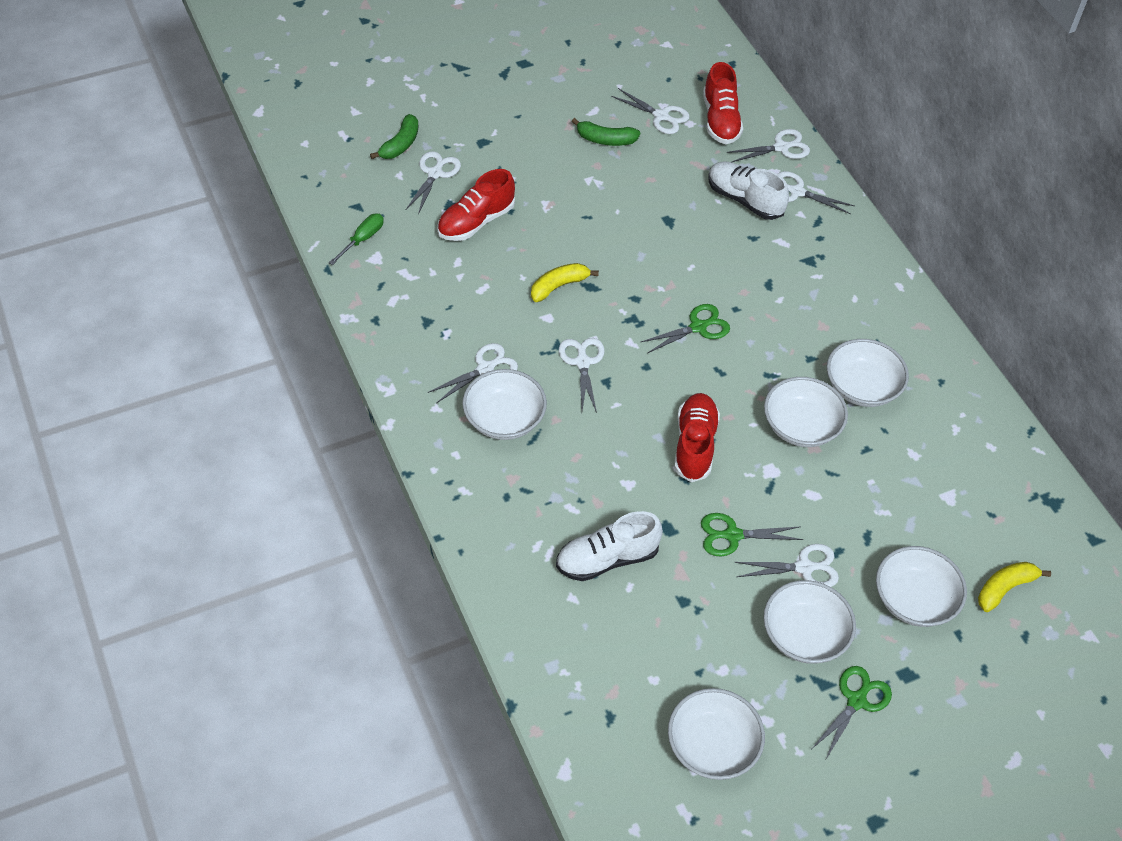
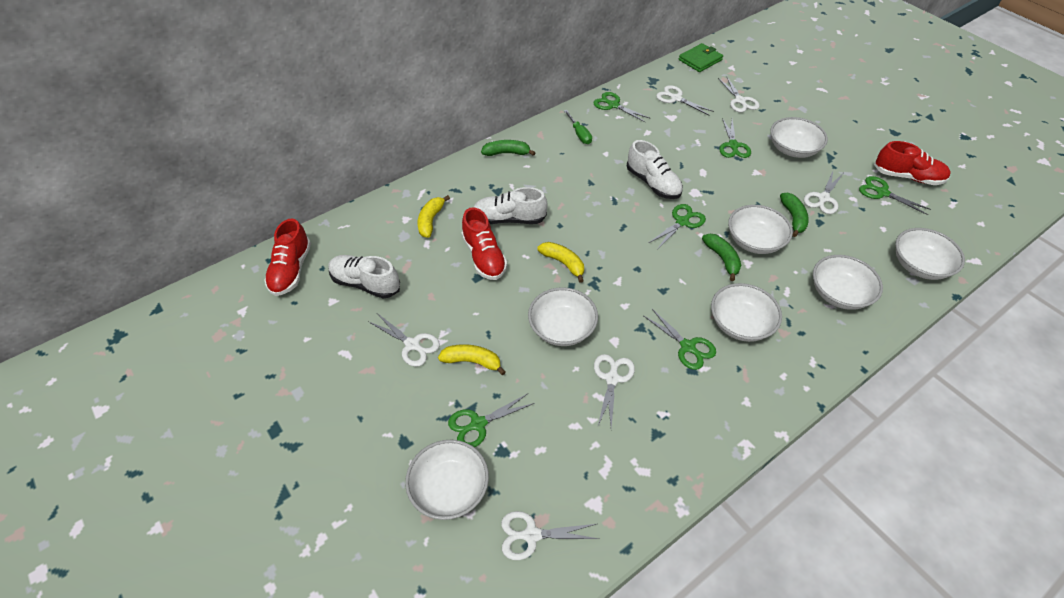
green banana: [370,114,418,159] [572,118,640,146] = 2 -> [481,140,535,156] [702,234,741,281] [780,192,808,237] = 3
green scissors: [641,304,730,353] [701,513,803,557] [812,666,892,759] = 3 -> [448,394,535,447] [593,92,651,122] [644,309,716,370] [649,204,706,249] [719,118,751,158] [859,176,931,215] = 6
green wallet: none = 0 -> [679,43,723,72] = 1
white bowl: [462,369,547,440] [668,688,765,780] [764,377,848,447] [764,580,856,664] [827,339,909,407] [876,546,967,627] = 6 -> [405,440,489,520] [528,287,598,346] [711,283,782,342] [728,205,793,254] [770,117,828,158] [813,255,883,310] [895,228,965,280] = 7
white scissors: [406,151,461,214] [428,343,518,403] [559,338,605,413] [611,88,690,134] [726,129,810,162] [734,544,839,587] [778,171,854,214] = 7 -> [369,313,440,367] [501,511,599,560] [594,354,635,428] [656,85,714,115] [718,76,760,112] [804,171,843,214] = 6
white shoe: [556,511,663,581] [708,161,789,220] = 2 -> [328,255,400,299] [474,187,548,224] [627,140,683,199] = 3
yellow banana: [531,263,599,302] [978,562,1051,612] = 2 -> [418,195,450,238] [438,344,506,375] [537,242,584,283] = 3

